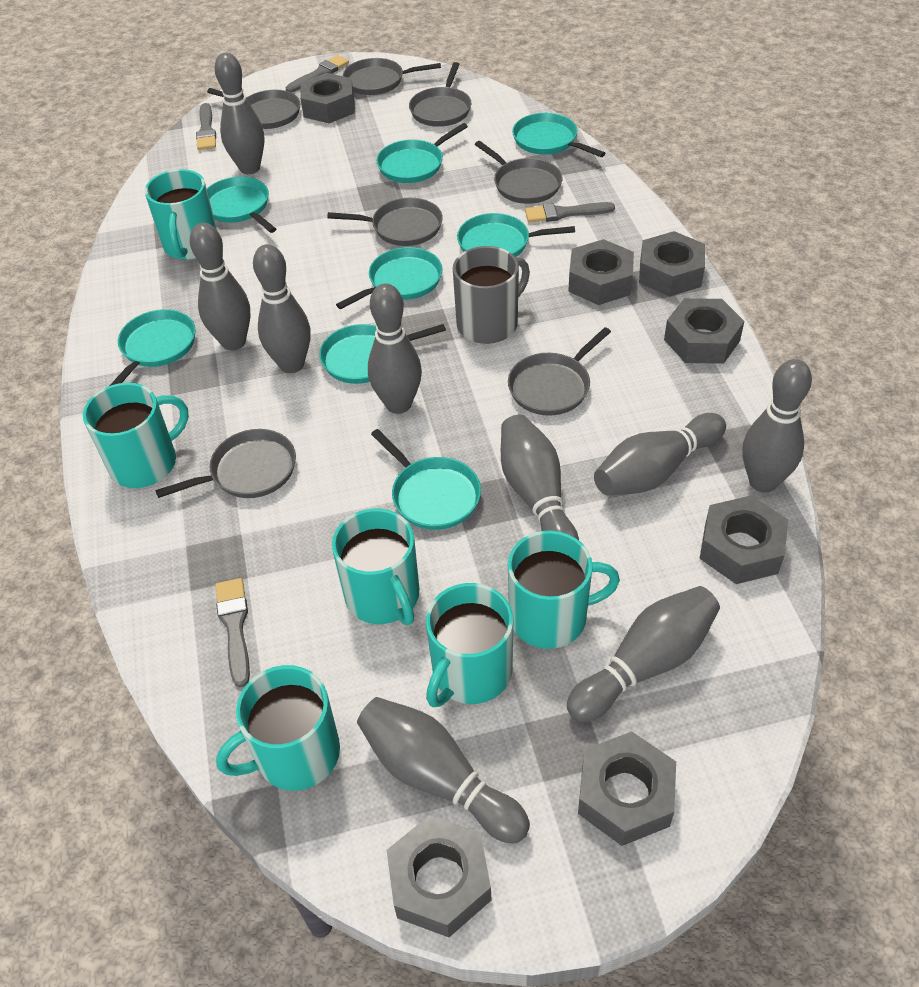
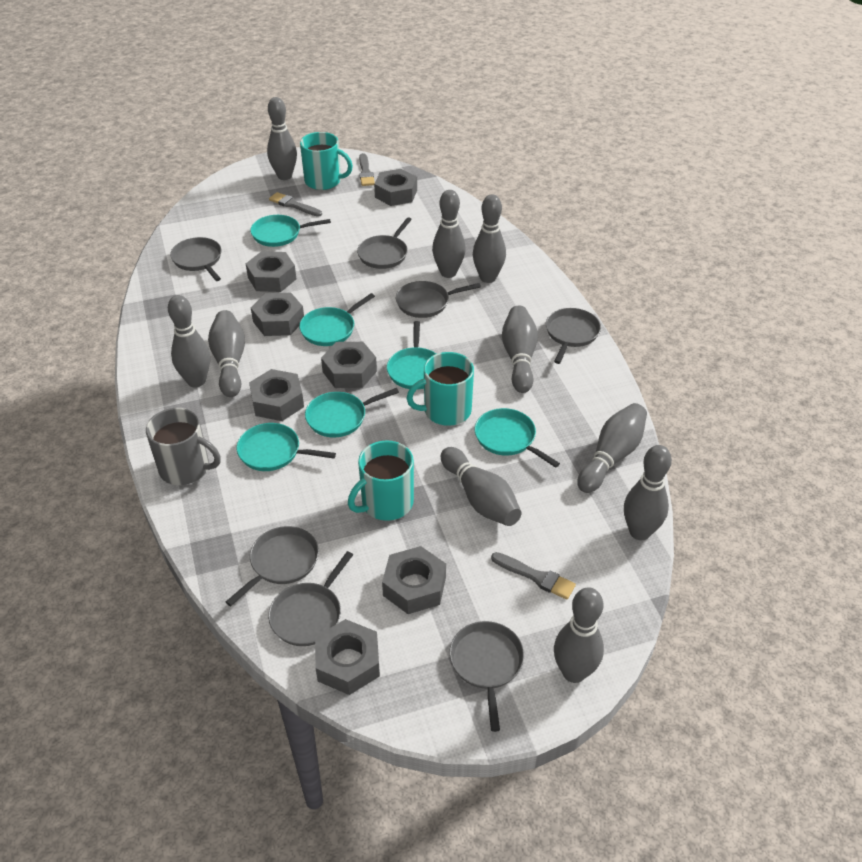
grey bowling pin: [190,223,250,351] [214,53,264,174] [253,244,311,373] [357,697,530,844] [368,283,422,414] [501,414,579,540] [567,586,720,723] [594,413,726,496] [742,359,812,492] = 9 -> [168,295,210,387] [208,310,245,397] [267,97,297,180] [432,190,466,278] [441,447,521,526] [473,194,506,283] [502,306,538,393] [554,587,604,683] [577,403,647,493] [624,445,672,540] = 10
grey brush: [196,103,216,150] [215,578,250,688] [286,55,349,93] [525,202,615,223] = 4 -> [269,192,322,217] [359,153,375,186] [491,552,576,600] = 3
turquoise mug: [83,383,189,488] [145,169,217,260] [216,665,340,791] [332,509,419,625] [426,583,513,707] [508,530,620,649] = 6 -> [300,132,353,190] [348,441,414,521] [407,352,474,426] = 3
turquoise pan: [110,309,196,386] [207,176,276,233] [319,324,446,384] [336,247,443,309] [371,429,481,530] [376,123,468,183] [457,213,575,257] [512,113,605,157] = 8 -> [236,423,336,471] [250,215,331,247] [299,293,375,346] [305,388,399,437] [387,321,436,390] [475,408,560,468] = 6

